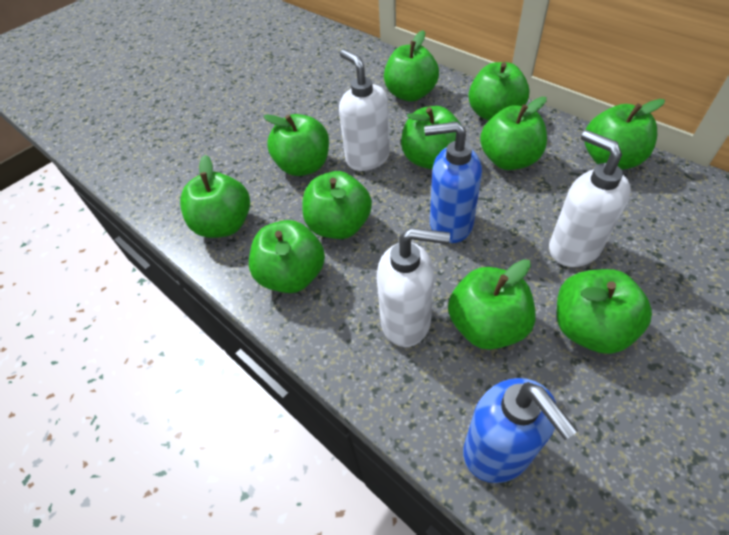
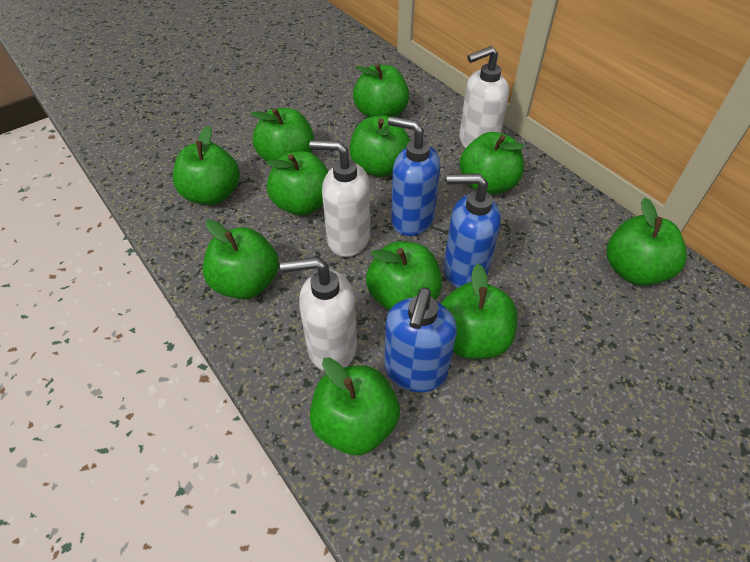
blue soap dispenser: [424,122,482,243] [463,378,578,483] = 2 -> [385,287,457,392] [388,116,440,236] [444,173,501,288] = 3

